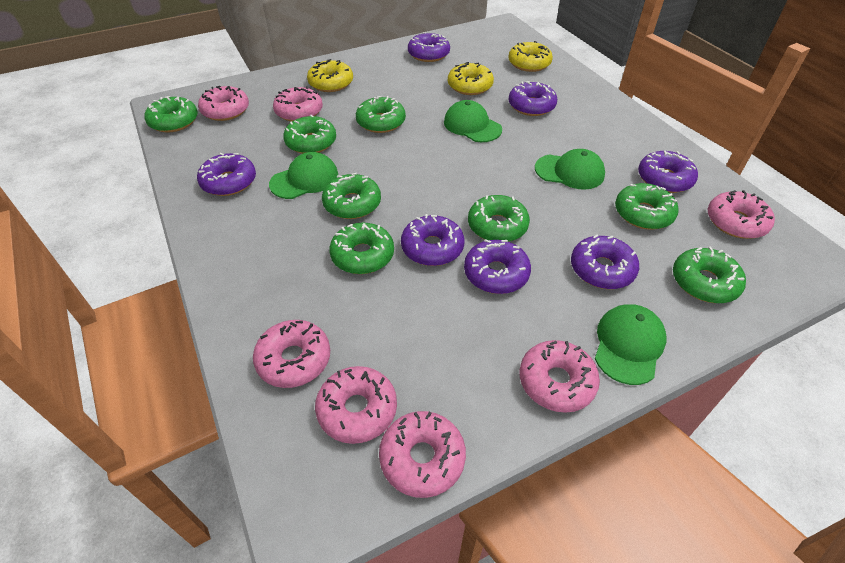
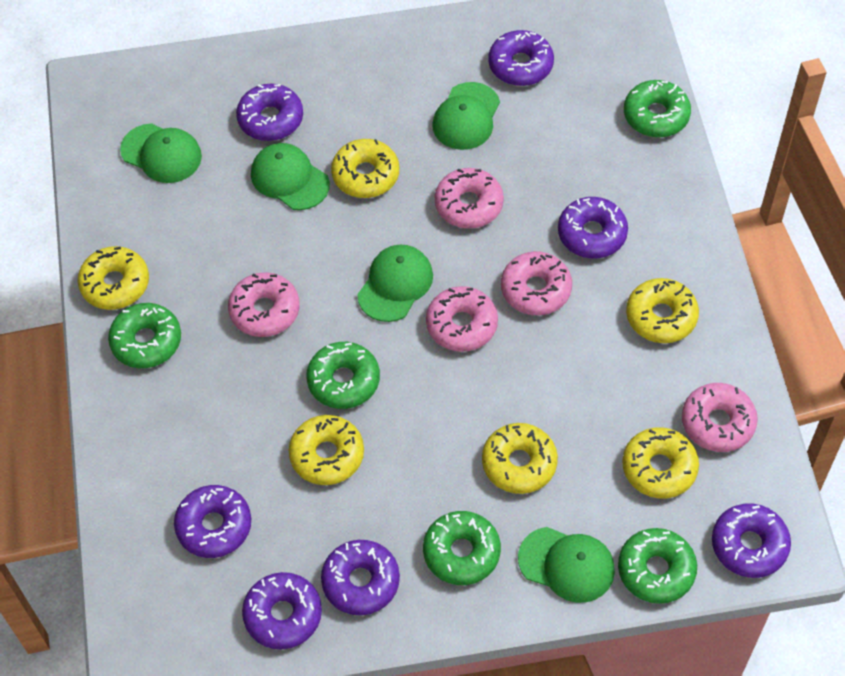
green cap: [269,152,338,199] [444,100,502,142] [535,149,605,190] [595,304,666,385] = 4 -> [120,123,202,183] [251,143,330,210] [357,245,433,322] [432,82,500,150] [518,527,615,603] = 5
green donut: [144,96,198,133] [283,115,336,154] [322,173,381,219] [329,223,394,274] [356,96,406,133] [468,195,530,242] [615,183,679,230] [673,247,746,303] = 8 -> [108,303,181,368] [306,342,380,409] [423,511,501,585] [618,528,697,604] [624,80,691,137] = 5
pink donut: [198,86,249,121] [253,320,330,388] [273,86,323,121] [315,366,397,444] [379,411,466,498] [520,340,600,413] [708,190,775,239] = 7 -> [228,272,300,337] [426,286,498,352] [435,168,504,229] [501,251,572,315] [682,383,758,452] = 5
yellow donut: [307,59,353,92] [448,62,494,95] [508,41,553,72] = 3 -> [78,246,149,310] [289,415,364,485] [331,139,399,198] [482,423,558,494] [622,427,699,499] [626,278,699,343] = 6

